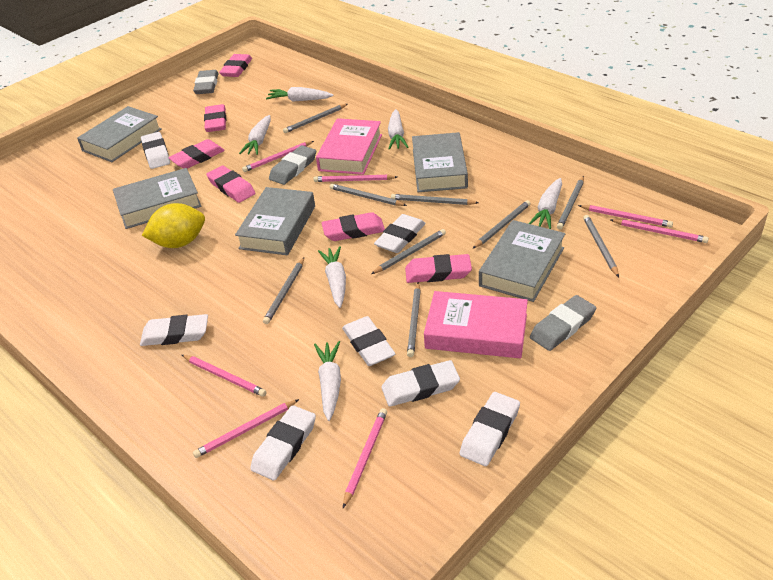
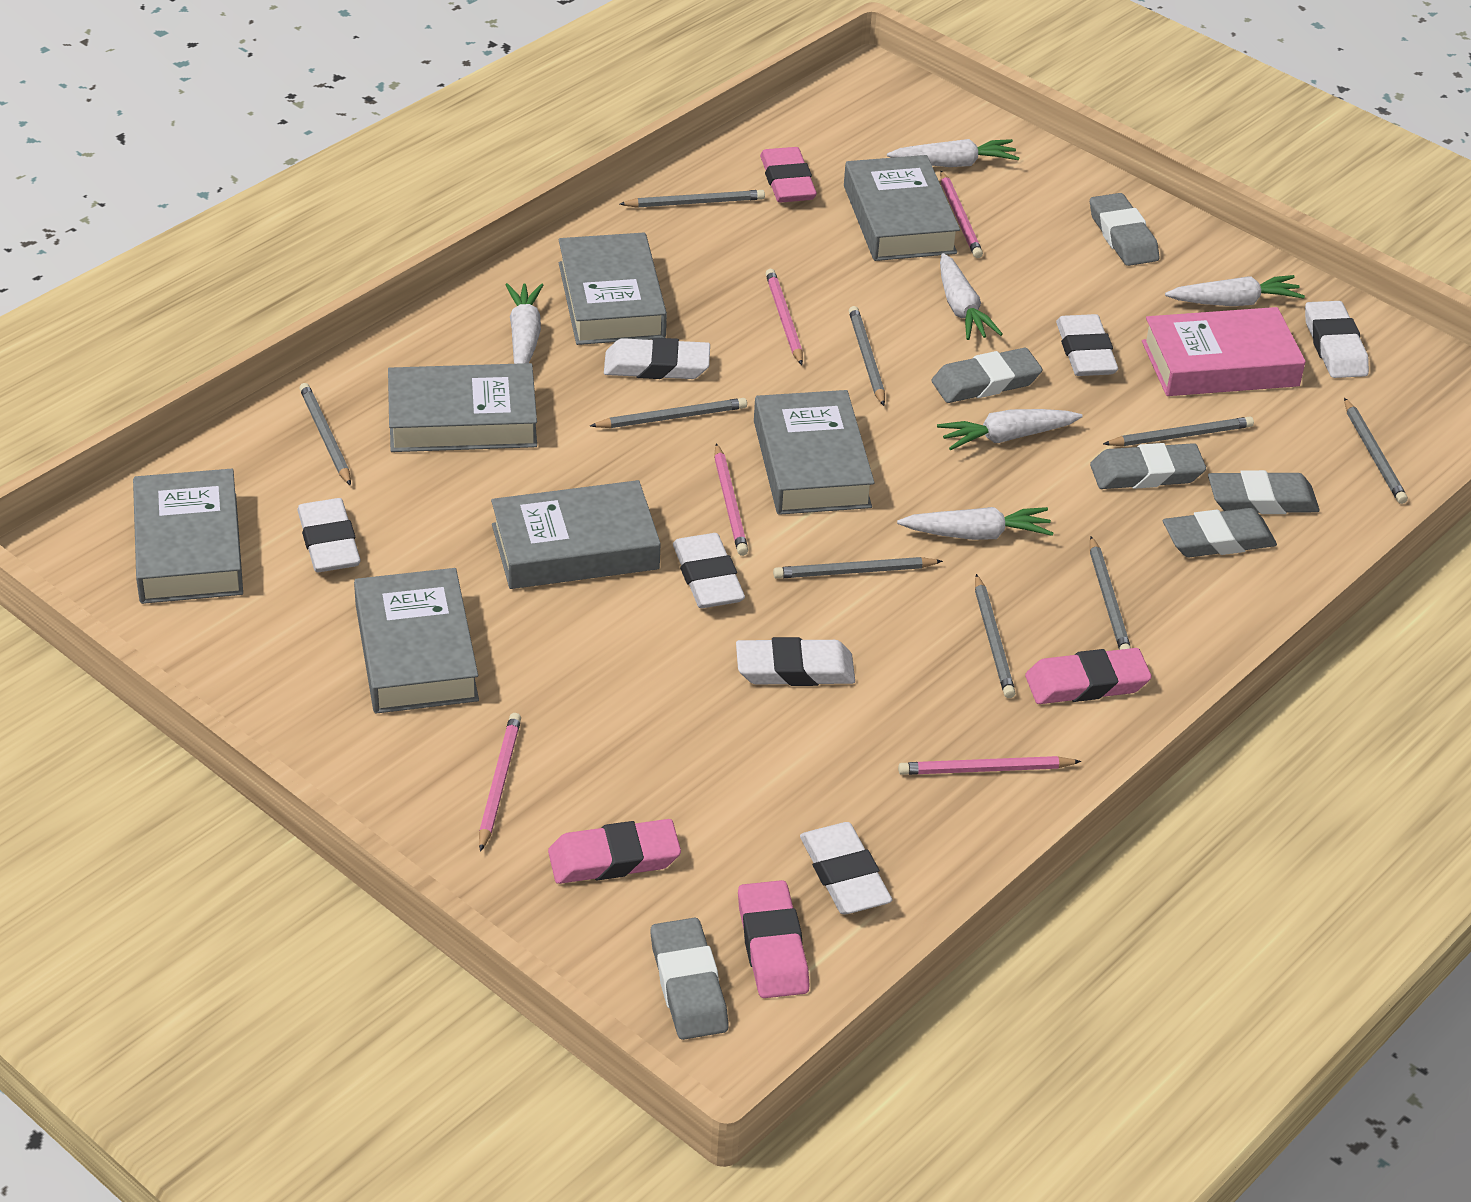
grey book: [77,106,162,162] [113,168,201,229] [235,187,315,255] [412,132,468,192] [479,220,566,302] = 5 -> [133,469,243,604] [354,568,479,714] [388,363,537,452] [491,480,661,589] [559,232,667,345] [754,390,875,515] [844,155,960,261] = 7
grey eraser: [193,70,218,94] [269,145,316,185] [530,295,596,351] = 3 -> [650,918,729,1040] [931,348,1043,403] [1090,193,1160,266] [1090,443,1206,489] [1163,508,1277,557] [1208,470,1320,514] = 6
pink book: [316,118,382,175] [424,291,528,358] = 2 -> [1142,307,1306,396] = 1
pink eraser: [168,139,225,169] [204,104,226,132] [206,166,255,203] [219,54,252,77] [322,212,385,241] [405,254,472,283] = 6 -> [548,819,681,884] [738,880,810,998] [760,147,817,202] [1025,648,1152,704] = 4
pink pencil: [182,355,267,397] [193,399,299,458] [242,141,314,172] [313,174,397,182] [343,408,387,508] [578,205,673,228] [610,219,709,243] = 7 -> [479,713,521,852] [714,443,748,556] [765,269,803,365] [898,756,1081,775] [940,171,983,258] = 5
yellow lemon: [142,203,205,248] = 1 -> none = 0

